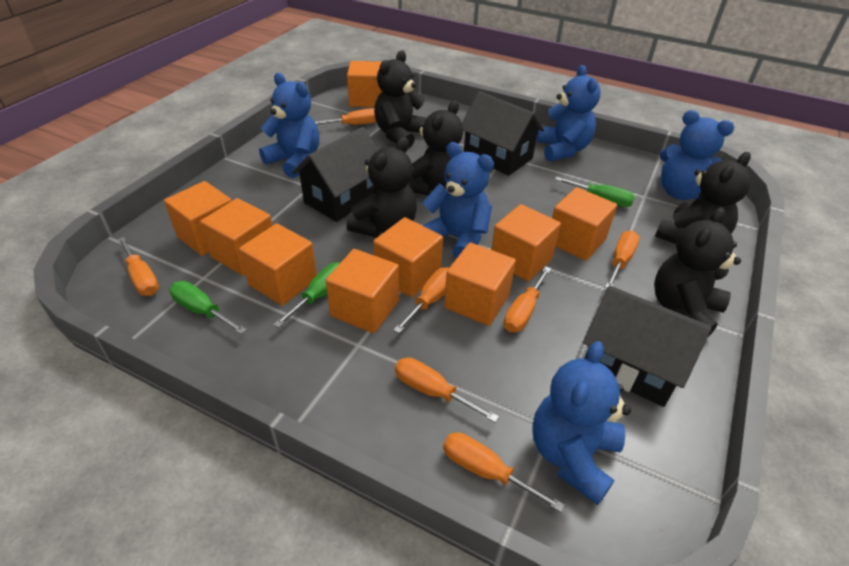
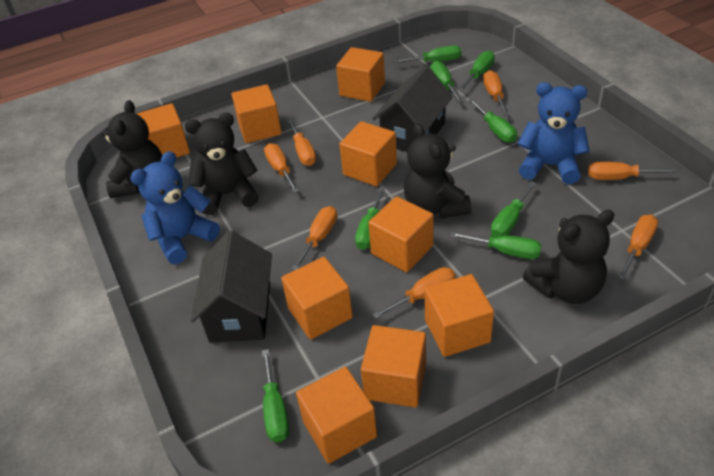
black house: [292,127,378,222] [462,91,544,176] [583,286,712,407] = 3 -> [191,231,272,343] [372,65,453,152] = 2
black teddy bear: [346,136,417,237] [374,50,427,148] [409,100,463,196] [654,207,741,337] [655,152,751,244] = 5 -> [102,100,162,198] [185,113,259,215] [404,123,472,219] [523,210,615,304] = 4
blue teddy bear: [259,73,319,178] [422,142,494,259] [532,341,631,505] [537,65,601,161] [660,110,735,200] = 5 -> [130,151,220,264] [518,82,589,184] = 2
green screwdriver: [169,281,247,334] [273,262,341,328] [555,176,635,207] = 3 -> [262,349,289,442] [355,187,385,250] [395,45,462,63] [430,61,463,103] [450,232,542,259] [458,51,495,91] [469,99,517,143] [491,181,536,237] = 8

